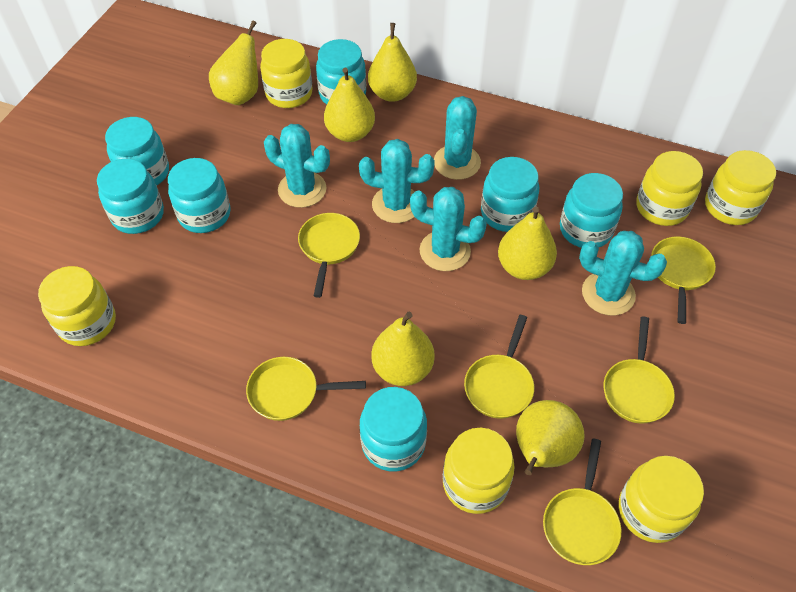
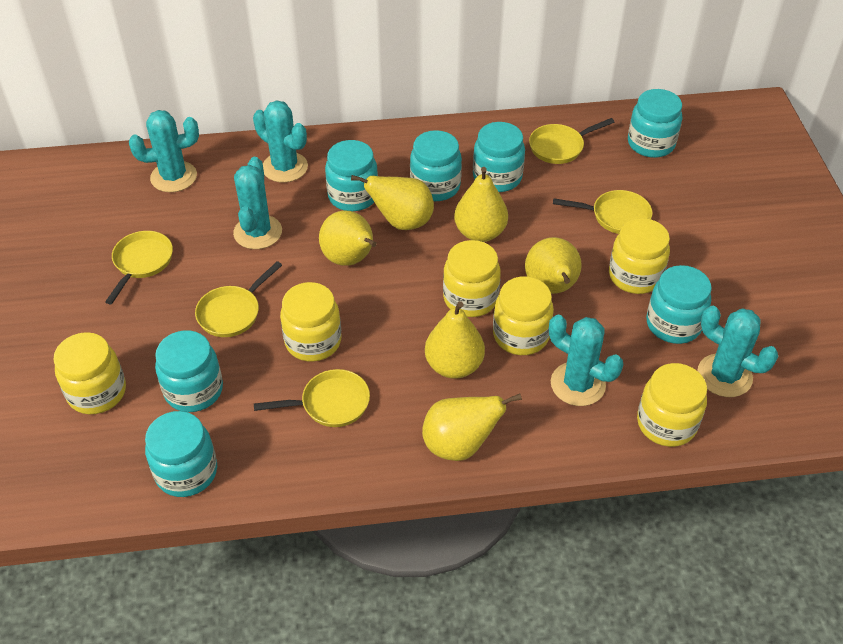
yellow pan: [246,357,366,421] [298,213,360,298] [464,315,534,419] [543,439,621,565] [604,316,675,424] [651,236,716,324] = 6 -> [105,231,173,304] [195,261,282,337] [254,369,370,427] [529,118,614,164] [553,190,652,234] = 5

